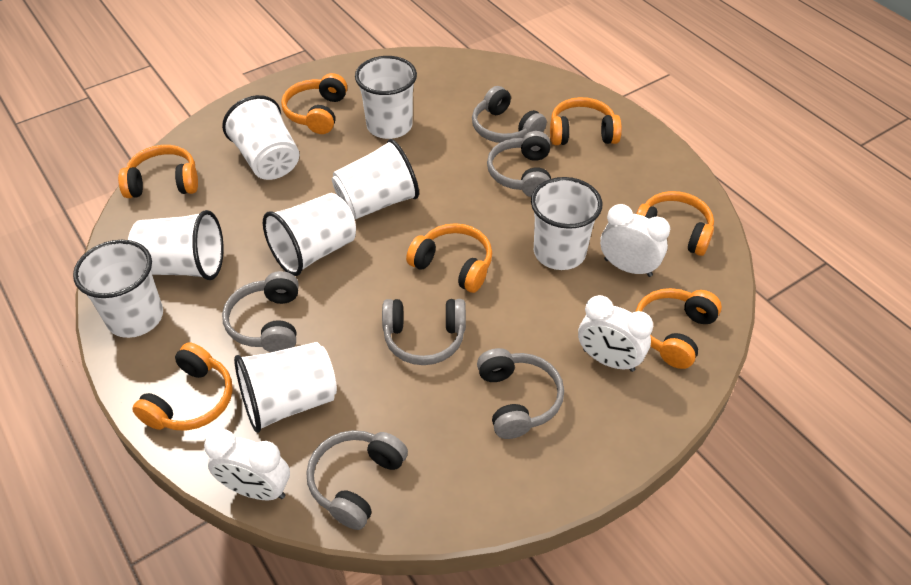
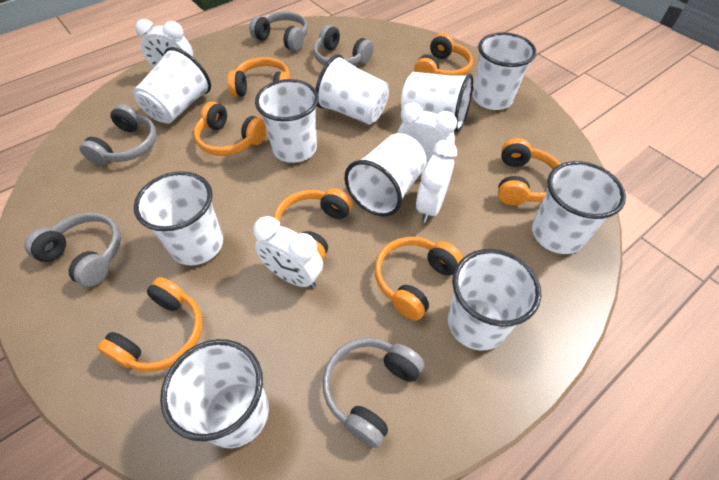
grey headphones: [222,271,298,352] [306,430,408,530] [382,299,466,365] [472,86,547,143] [477,348,564,439] [487,131,551,197] = 6 -> [25,212,121,287] [79,104,157,166] [250,11,308,51] [313,25,374,66] [323,338,424,448] = 5
white clock: [204,429,290,500] [578,295,653,372] [600,204,670,277] = 3 -> [135,19,193,68] [253,216,323,288] [397,103,457,166] [416,140,457,222] = 4
white cup: [73,240,163,338] [128,210,224,280] [222,95,299,180] [234,342,337,433] [263,193,356,276] [332,139,419,220] [355,56,417,139] [531,177,602,270] = 8 -> [133,47,211,124] [134,171,223,265] [160,339,269,448] [255,79,319,163] [316,54,389,125] [345,133,426,217] [401,72,473,132] [448,249,541,351] [473,32,536,110] [532,161,626,254] = 10

